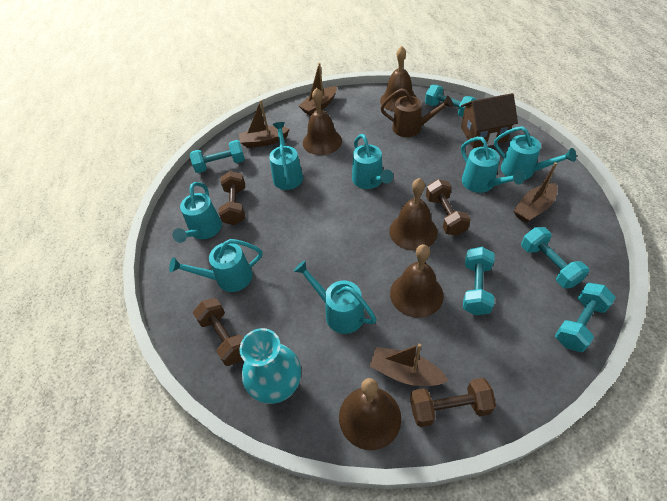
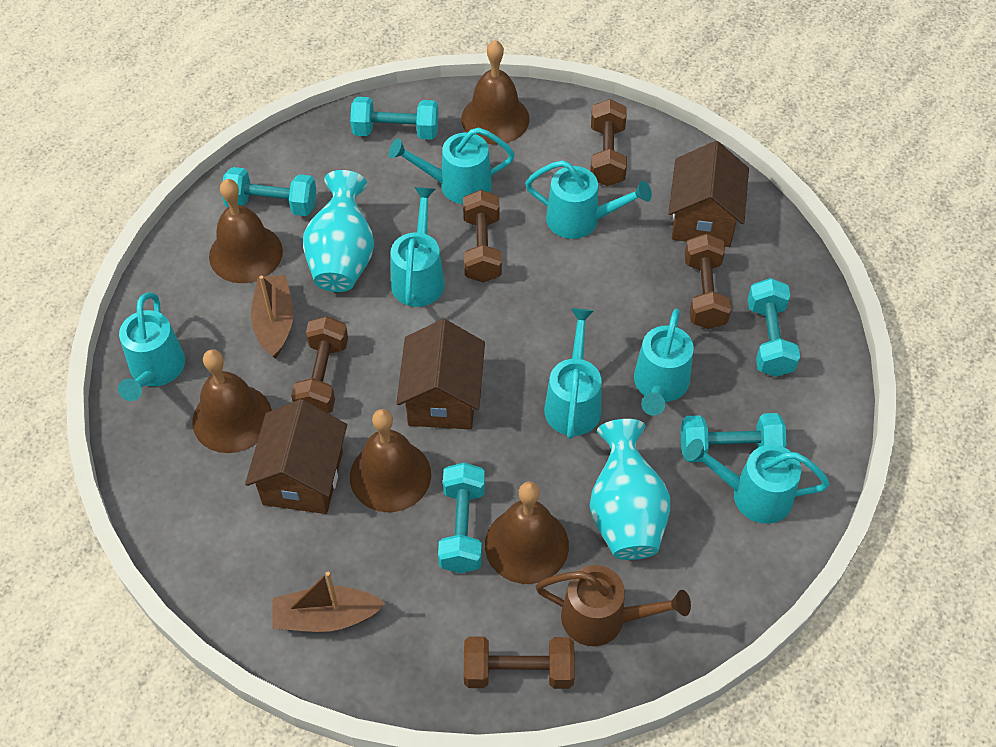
brown boat: [239,100,290,148] [299,63,337,116] [369,344,448,386] [514,162,558,223] = 4 -> [251,275,294,359] [273,572,385,632] = 2
brown dumbbell: [193,298,243,366] [219,171,245,225] [410,378,496,427] [426,179,471,236] = 4 -> [291,316,348,413] [463,190,502,283] [464,636,575,689] [590,99,627,186] [685,234,731,329] = 5
brown house: [461,93,518,148] = 1 -> [245,399,347,514] [396,319,485,430] [668,141,749,247] = 3
turquoise vase: [240,328,301,404] = 1 -> [303,170,374,292] [590,419,670,560] = 2

